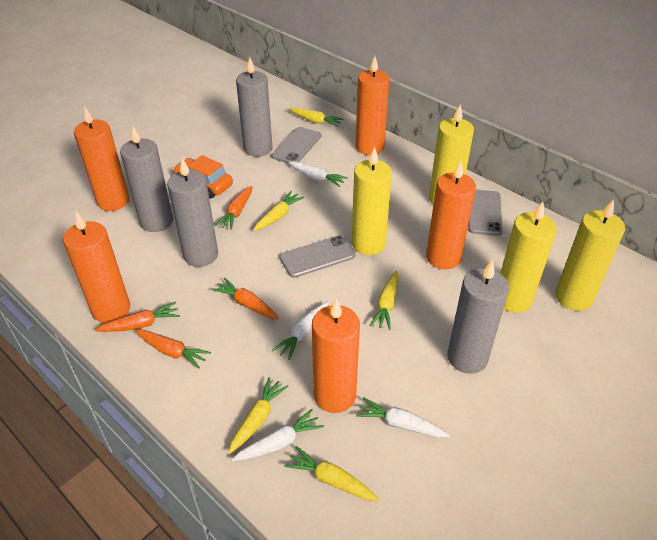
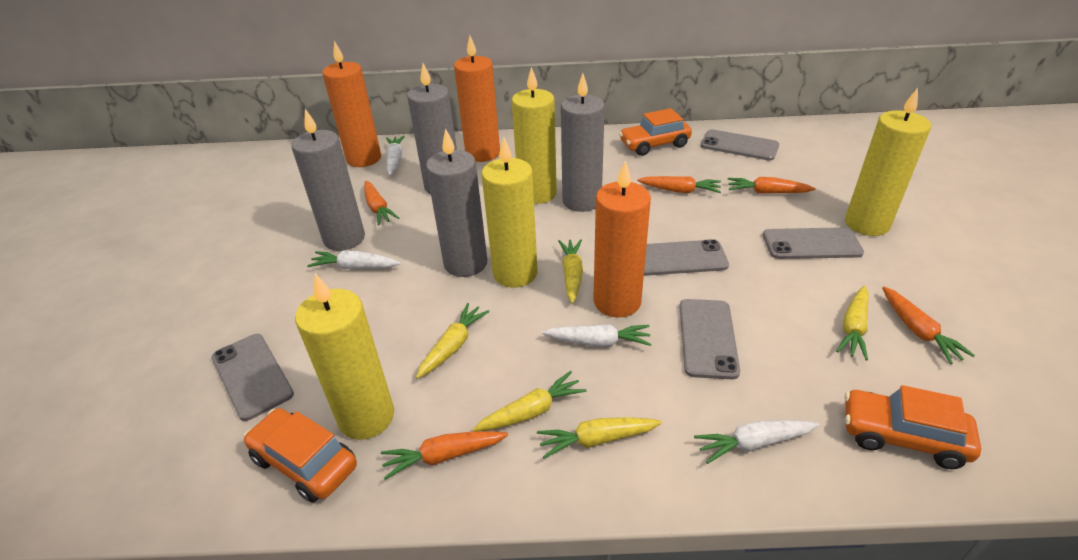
grey phone: [272,127,321,164] [279,235,355,278] [468,190,503,236] = 3 -> [212,334,294,421] [644,239,729,276] [679,299,740,379] [701,129,779,161] [763,227,864,259] = 5
orange candle: [63,211,130,323] [74,106,129,211] [312,299,360,413] [356,56,389,155] [426,160,476,270] = 5 -> [322,41,381,167] [454,35,500,162] [593,160,651,318] = 3
orange car: [173,155,233,198] = 1 -> [243,408,357,503] [619,108,692,156] [845,385,981,469] = 3
orange carrot: [95,302,180,332] [135,330,211,369] [211,278,279,319] [215,186,252,230] = 4 -> [364,181,399,225] [381,431,508,480] [637,176,721,193] [728,177,816,194] [882,286,975,364] = 5

